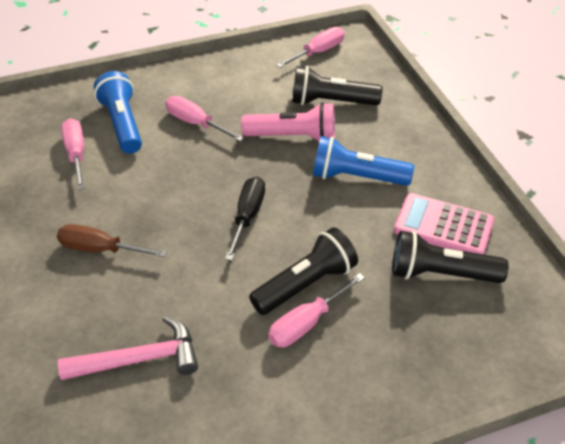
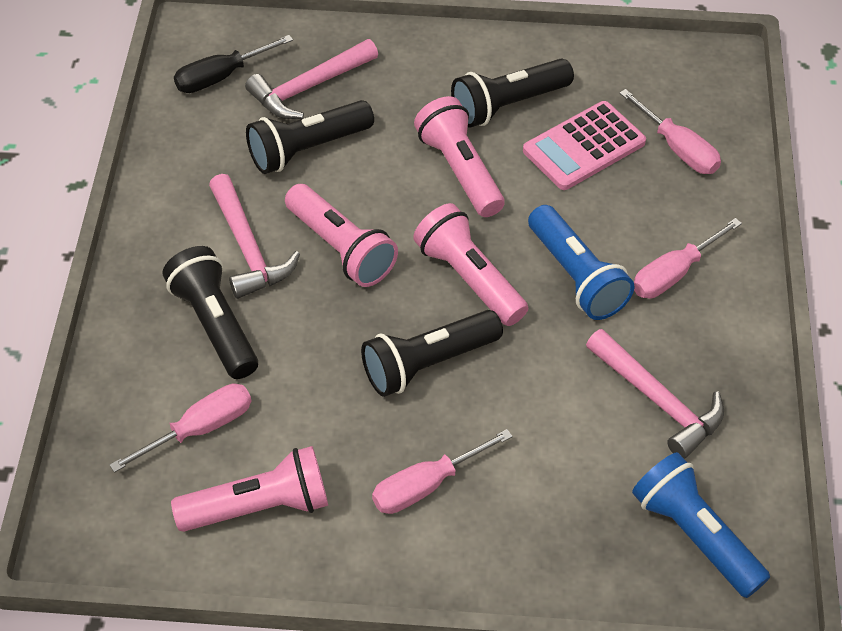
black flashlight: [249,227,358,315] [292,66,382,105] [392,231,509,283] = 3 -> [163,246,258,379] [246,100,374,174] [361,310,503,397] [451,58,574,128] = 4
brown screwdriver: [57,224,167,257] = 1 -> none = 0
pink flashlight: [241,102,335,141] = 1 -> [171,446,328,532] [285,184,398,287] [413,203,528,326] [414,96,504,217] = 4
pink hammer: [58,316,198,380] = 1 -> [209,174,300,299] [245,39,378,119] [586,329,724,459] = 3

